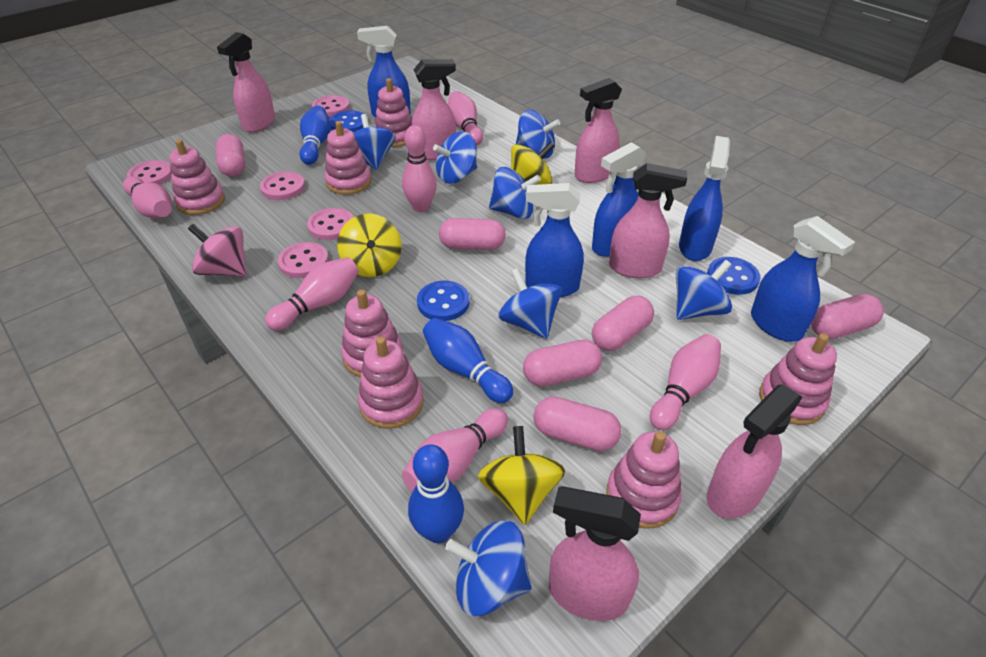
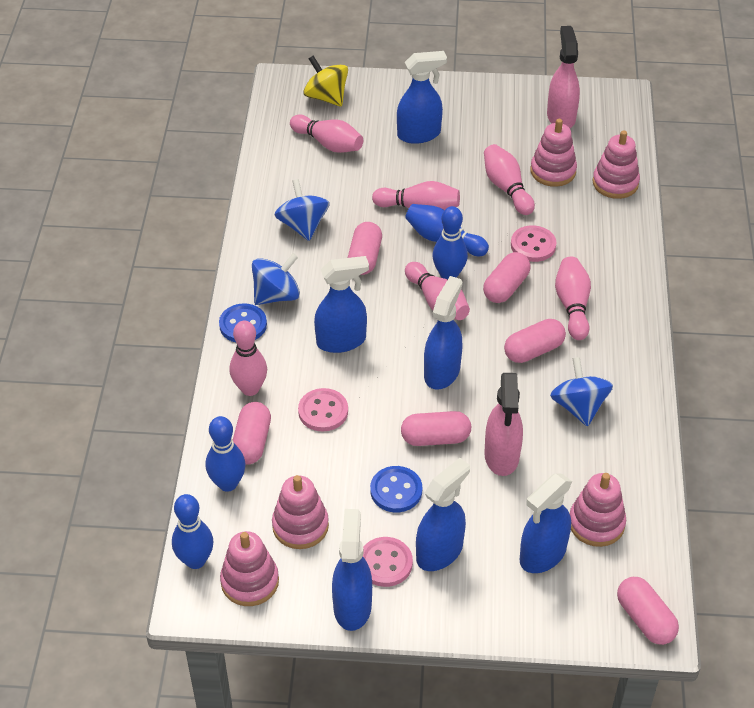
blue bowling pin: [300,106,331,165] [408,444,464,543] [423,318,513,403] = 3 -> [172,494,214,569] [206,416,246,492] [405,204,489,256] [432,206,468,279] = 4
blue button: [329,110,364,133] [417,281,470,321] [707,257,761,295] = 3 -> [219,303,267,342] [370,466,422,512] = 2
blue spinning top: [354,114,395,170] [433,131,477,184] [445,520,532,616] [489,167,541,219] [498,268,562,339] [516,110,560,158] [676,260,732,320] = 7 -> [252,253,300,305] [274,179,330,241] [550,357,613,427] = 3
blue spray bottle: [357,26,411,118] [525,183,584,297] [592,142,646,257] [679,136,730,261] [751,216,855,342] = 5 -> [314,256,369,353] [332,509,372,631] [397,51,447,144] [416,458,470,571] [424,276,463,390] [520,473,572,573] = 6
pink button: [127,160,172,185] [260,171,305,200] [278,242,329,278] [307,208,353,240] [312,95,350,117] = 5 -> [298,388,348,431] [363,537,413,587] [511,225,556,262] = 3
pink spinning top: [188,224,247,277] = 1 -> none = 0
pink spray bottle: [217,32,275,133] [411,59,456,160] [549,486,641,621] [575,78,622,183] [609,163,687,278] [707,384,802,519] = 6 -> [484,373,523,476] [547,26,580,128] = 2
pink stacking toy: [169,139,225,215] [325,121,371,195] [341,289,403,377] [358,336,424,429] [374,78,412,147] [606,431,682,529] [759,333,837,425] = 7 -> [220,531,279,606] [272,475,329,549] [530,119,577,187] [570,473,626,547] [593,130,640,199] = 5
yellow spinning top: [337,213,402,277] [478,426,565,524] [511,141,555,185] = 3 -> [303,55,348,107] = 1

